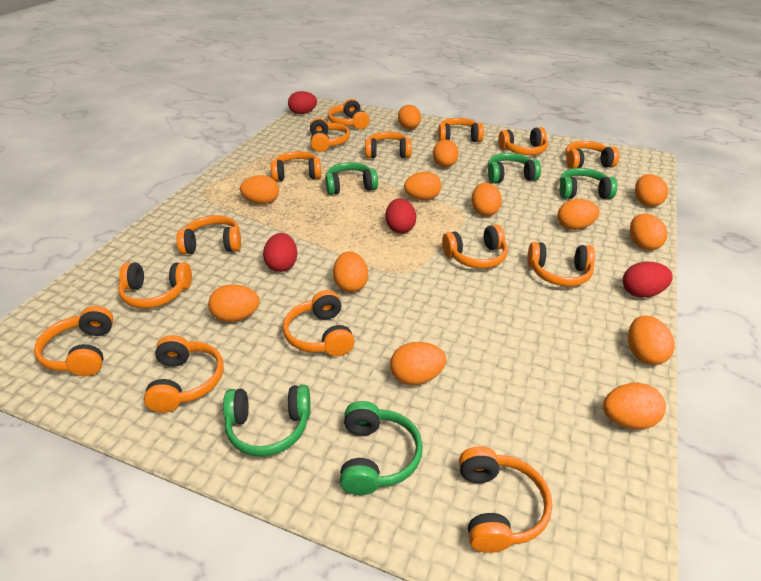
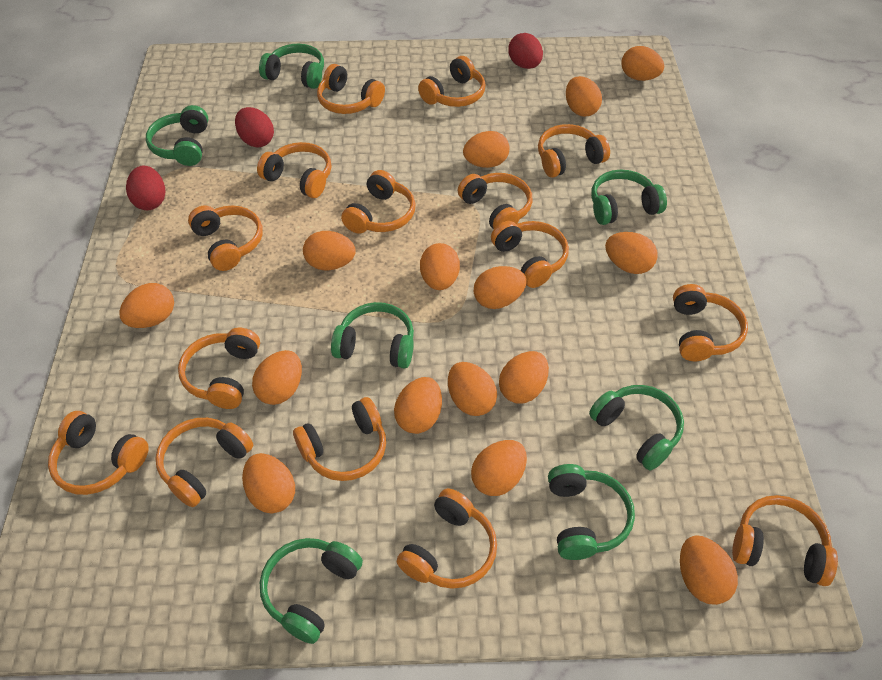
green headphones: [223,385,310,456] [325,162,378,195] [340,401,423,495] [487,153,541,183] [560,168,617,199] = 5 -> [146,105,208,166] [259,44,324,89] [260,538,363,644] [331,302,414,369] [548,464,635,560] [589,385,684,471] [591,170,667,225] = 7
orange egg: [208,284,260,322] [240,175,279,204] [333,252,368,292] [390,342,446,385] [398,105,421,129] [404,172,441,200] [433,140,459,167] [472,183,502,216] [558,199,600,230] [603,383,666,429] [628,316,675,365] [630,214,668,250] [635,174,668,207] = 13 -> [119,283,174,328] [242,453,295,513] [252,350,302,405] [303,231,356,270] [394,377,442,434] [420,243,460,290] [448,362,497,416] [463,131,510,168] [471,440,527,496] [474,266,527,309] [499,351,549,404] [566,76,602,117] [605,232,658,274] [622,46,664,81] [680,535,738,605] = 15
red egg: [263,233,297,272] [288,91,317,114] [386,198,416,233] [623,262,673,298] = 4 -> [126,166,166,210] [235,107,274,148] [508,33,543,69] = 3

